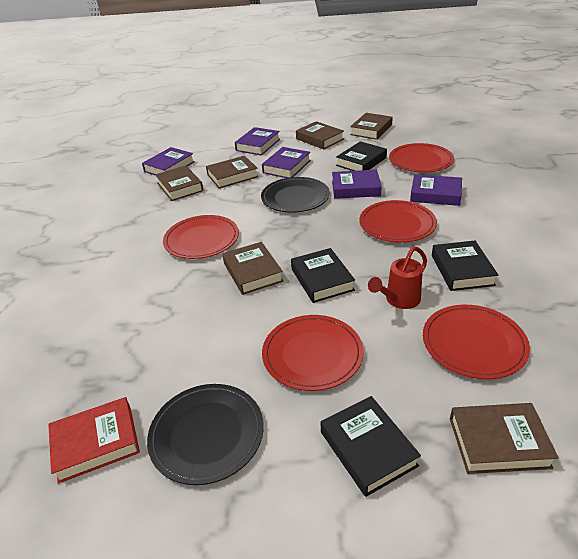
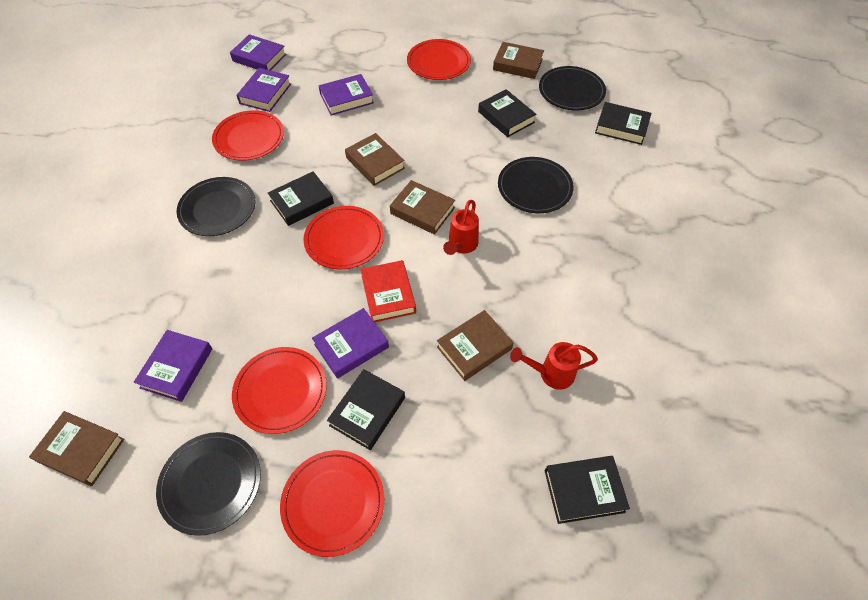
black book: [291,248,355,303] [320,396,421,497] [336,141,387,171] [432,240,498,291] = 4 -> [268,171,334,226] [327,369,405,450] [478,89,536,137] [545,456,630,524] [595,102,651,145] = 5
black plate: [147,384,264,485] [261,177,330,212] = 2 -> [156,432,261,536] [177,177,256,236] [498,157,574,213] [539,66,606,111] = 4
brown book: [155,165,204,201] [206,156,259,188] [222,242,283,295] [296,121,344,149] [350,113,393,140] [450,403,558,474] = 6 -> [29,411,124,486] [345,133,405,186] [390,180,455,235] [437,310,514,381] [493,42,544,79] = 5
red watering can: [368,246,427,309] = 1 -> [443,200,479,255] [510,342,598,390] = 2

